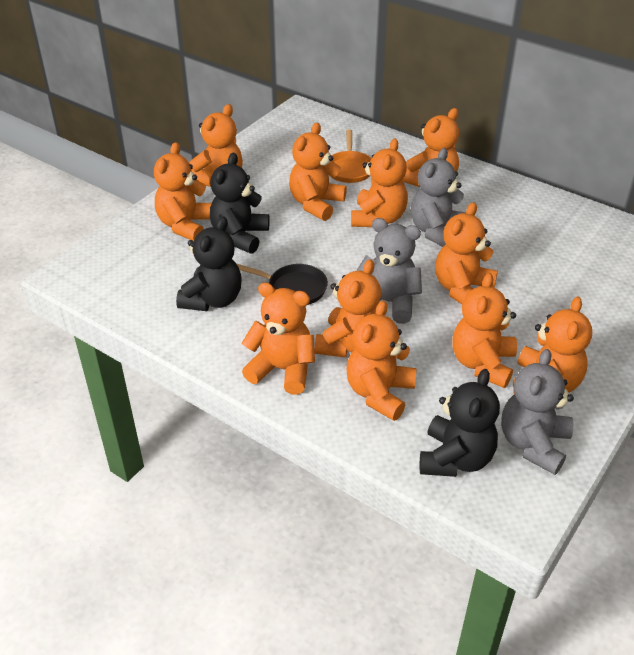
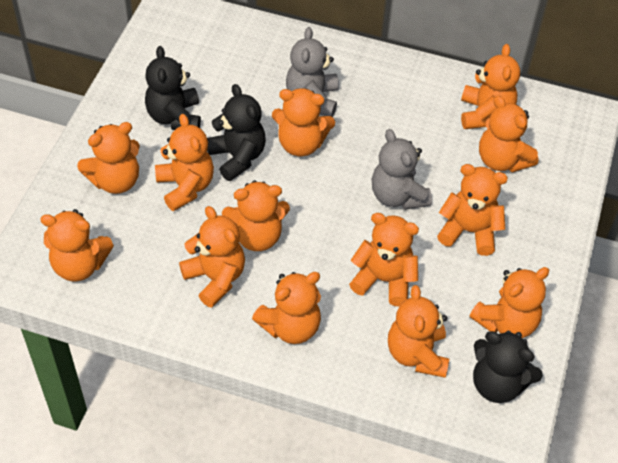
black pan: [237,264,328,305] = 1 -> none = 0
grey teddy bear: [356,218,422,324] [411,148,466,247] [501,349,574,475] = 3 -> [286,27,339,117] [371,129,432,210] = 2
orange pan: [329,129,372,183] = 1 -> none = 0
orange teddy bear: [154,142,212,241] [189,104,243,187] [242,282,315,395] [289,123,347,221] [315,259,382,358] [346,301,417,421] [351,138,408,227] [401,108,459,187] [435,202,498,304] [452,273,517,388] [513,296,592,394] = 11 -> [40,209,114,281] [77,122,140,194] [155,114,214,211] [179,206,245,308] [222,180,290,251] [252,272,321,344] [272,88,335,157] [349,213,419,306] [388,285,449,378] [437,164,508,256] [461,44,520,129] [470,267,549,338] [479,95,538,172] = 13

